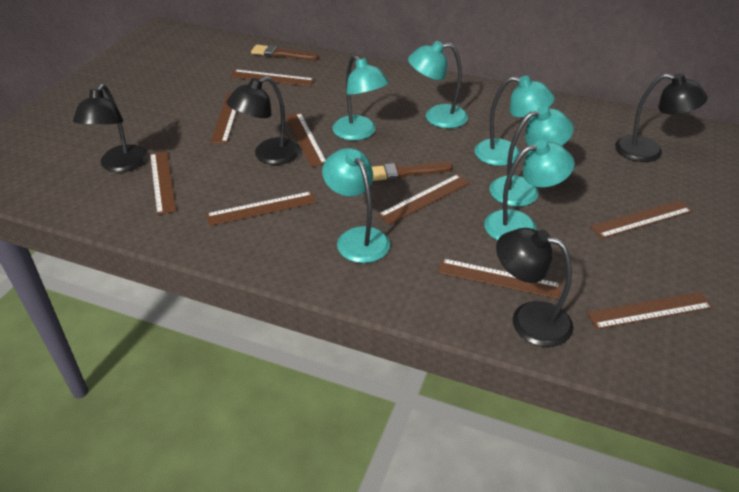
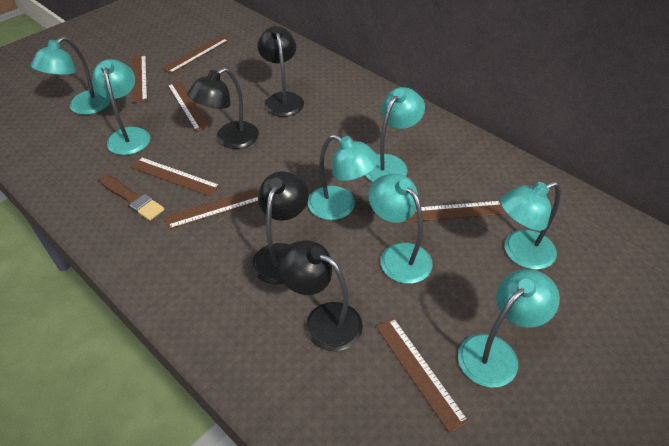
brown brush: [251,45,319,60] [372,162,453,181] = 2 -> [99,175,164,221] = 1
brown ruler: [150,151,176,215] [206,191,316,226] [210,93,237,143] [230,69,315,86] [286,113,326,167] [378,174,470,225] [438,258,562,299] [587,292,713,329] [590,200,692,239] = 9 -> [130,157,220,197] [132,55,147,103] [162,36,229,74] [165,188,260,229] [168,81,210,131] [376,318,469,433] [404,201,506,223] = 7
turquoise lamp: [322,148,390,263] [332,55,389,140] [408,41,468,128] [474,76,555,166] [484,140,575,240] [489,106,574,207] = 6 -> [31,37,111,115] [92,59,151,155] [308,134,379,220] [365,87,425,182] [368,174,433,284] [458,269,560,388] [500,181,561,270] = 7

